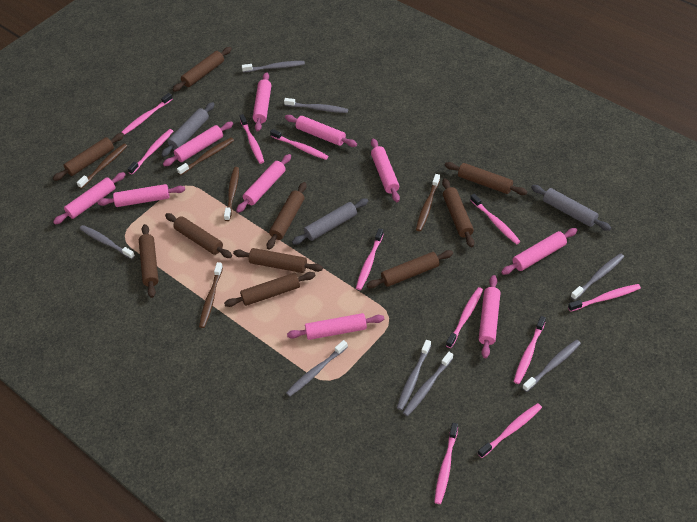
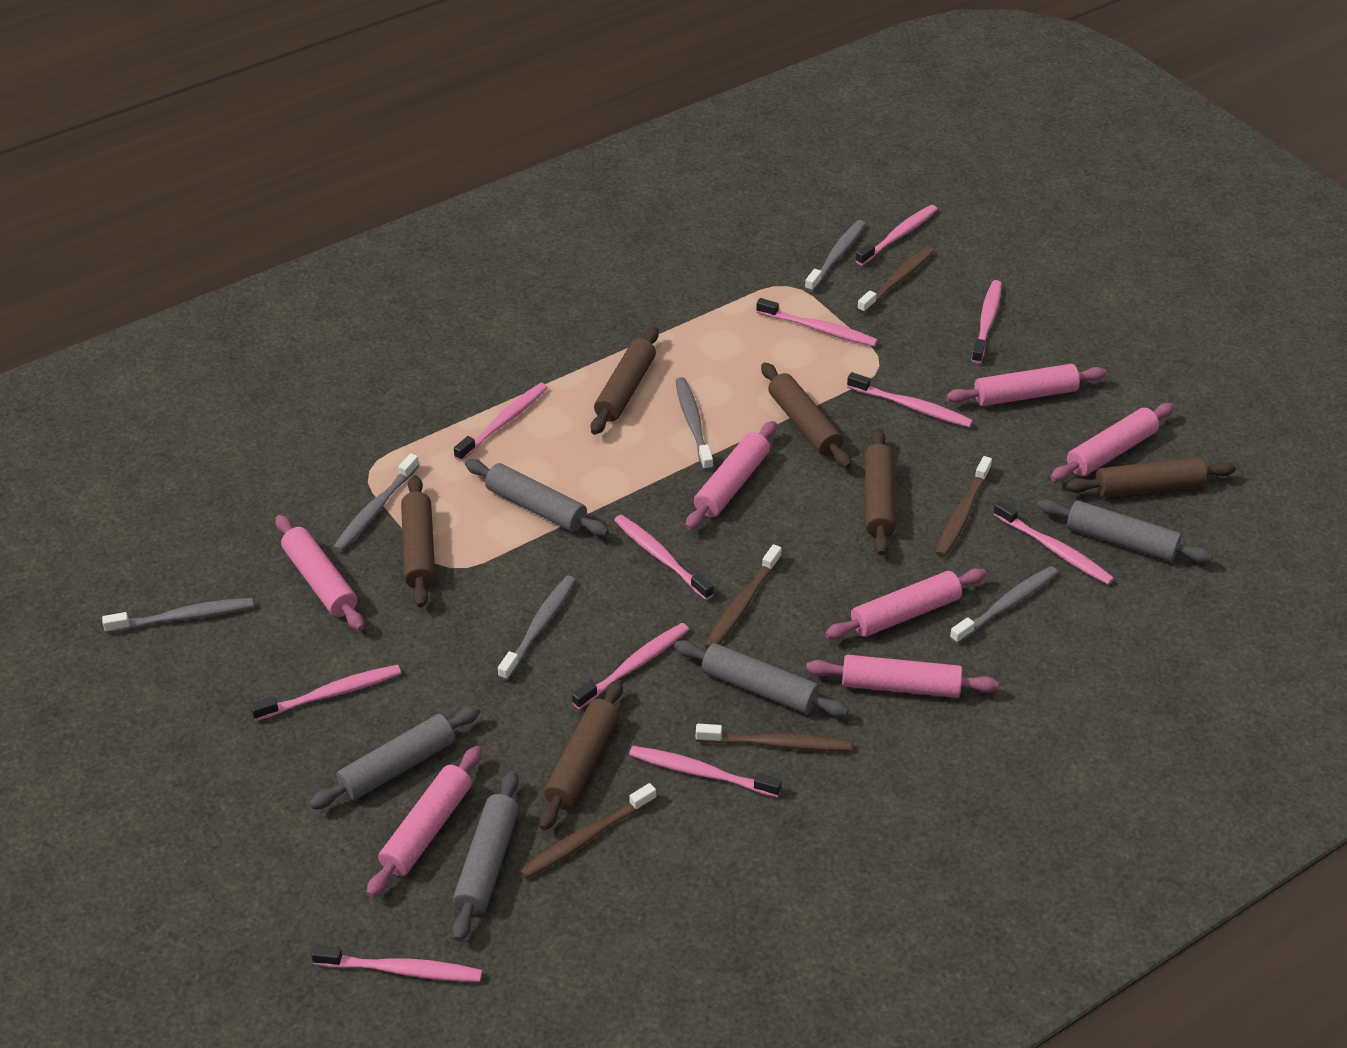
brown rolling pin: [53,133,124,181] [139,224,159,298] [165,213,232,258] [172,47,232,92] [224,272,316,307] [233,248,323,273] [267,182,307,250] [367,250,453,288] [442,178,474,248] [445,162,527,195] = 10 -> [401,475,435,608] [539,680,623,831] [591,327,659,435] [761,362,851,469] [864,428,896,556] [1066,457,1236,497] = 6
grey rolling pin: [161,102,214,157] [292,198,368,245] [531,185,611,231] = 3 -> [309,706,480,809] [452,771,519,942] [465,459,609,536] [674,640,849,717] [1037,499,1213,563] = 5
grey toothbrush: [80,225,135,259] [242,61,305,72] [284,98,348,113] [286,340,348,397] [397,340,431,410] [403,352,453,416] [522,340,581,392] [571,253,624,300] = 8 -> [102,598,254,633] [333,453,420,552] [498,575,576,681] [675,377,713,471] [805,220,866,292] [950,566,1058,644] = 6
pink rolling pin: [53,172,126,224] [97,184,185,207] [163,122,233,166] [236,154,291,213] [253,72,271,132] [285,115,357,147] [287,313,384,340] [371,139,400,202] [479,275,500,358] [501,228,577,275] = 10 -> [275,515,364,631] [366,746,482,898] [686,421,777,530] [806,655,999,698] [825,568,986,640] [947,364,1107,406] [1050,403,1174,482] = 7

